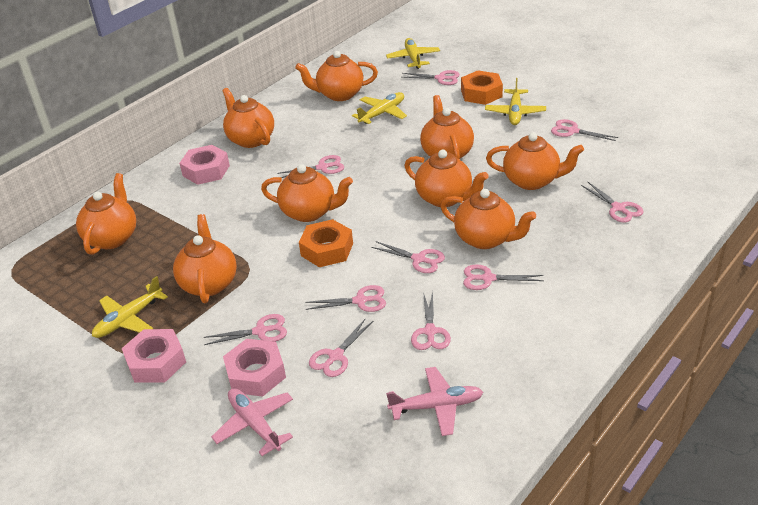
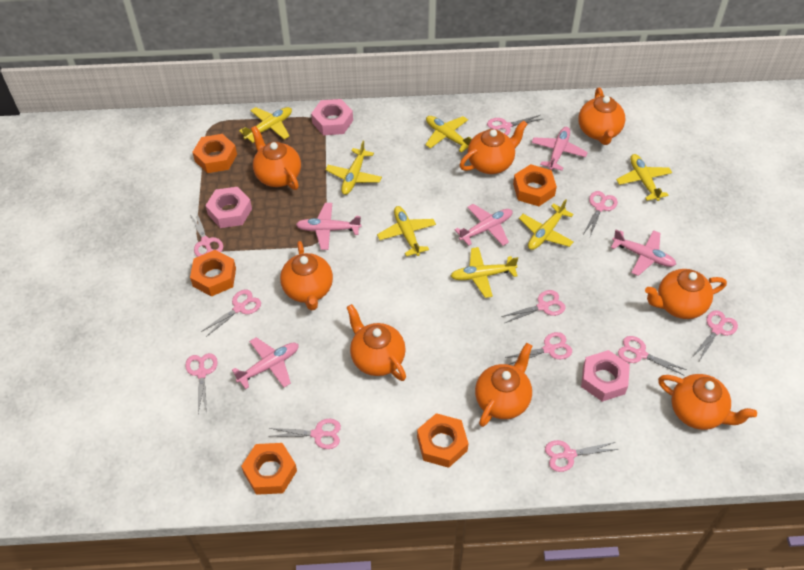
orange nut: [299,219,353,267] [461,70,503,105] = 2 -> [190,250,236,297] [192,134,237,173] [241,443,297,495] [417,413,469,468] [513,164,557,206] = 5
orange teapot: [76,173,136,255] [173,214,237,303] [222,88,274,148] [261,164,353,222] [295,51,378,101] [404,149,489,207] [420,95,474,160] [441,189,536,249] [486,132,584,190] = 9 -> [251,126,301,190] [280,241,333,311] [346,304,406,381] [460,120,527,174] [475,343,532,427] [578,88,625,145] [645,269,727,319] [658,374,757,430] = 8
pink plane: [211,388,293,456] [386,367,483,436] = 2 -> [232,337,299,389] [296,203,361,250] [455,204,512,246] [532,127,588,171] [611,230,676,276] = 5
pink scissors: [204,314,287,345] [277,155,344,178] [305,285,386,312] [309,318,373,377] [371,241,445,273] [401,70,460,85] [411,291,451,350] [463,264,544,290] [551,119,618,141] [581,182,643,223] = 10 -> [185,353,218,414] [190,211,223,257] [201,290,261,337] [269,419,341,449] [487,115,542,135] [501,290,566,323] [505,332,572,365] [545,440,618,472] [584,191,618,236] [618,336,687,376] [692,310,738,361] = 11
yellow plane: [92,276,168,338] [352,92,407,124] [386,38,440,69] [485,78,546,125] = 4 -> [239,107,292,143] [325,141,382,195] [377,206,436,256] [425,116,472,153] [451,247,518,298] [519,199,574,250] [616,154,672,201] = 7

